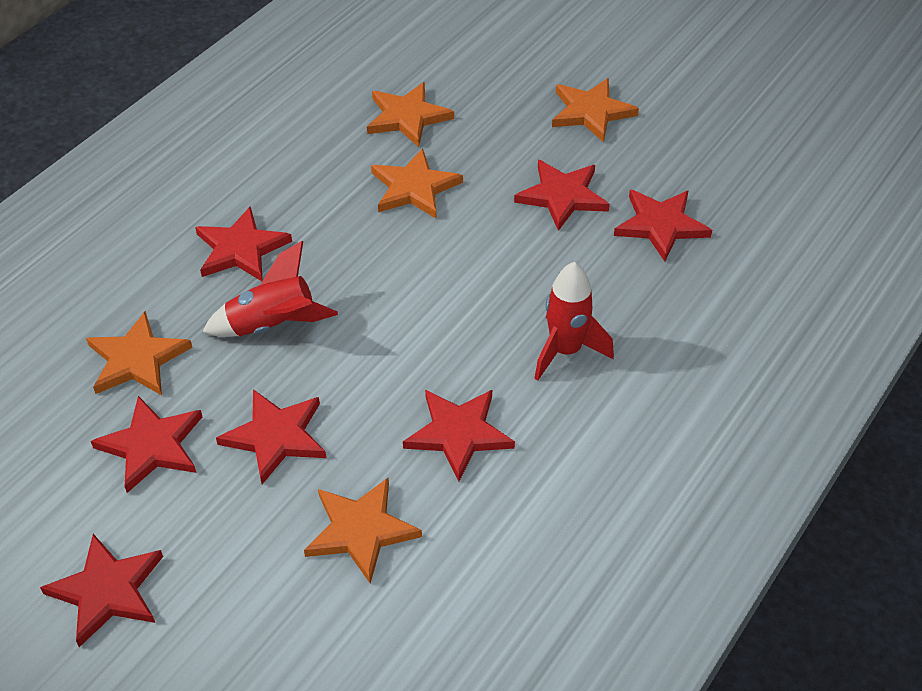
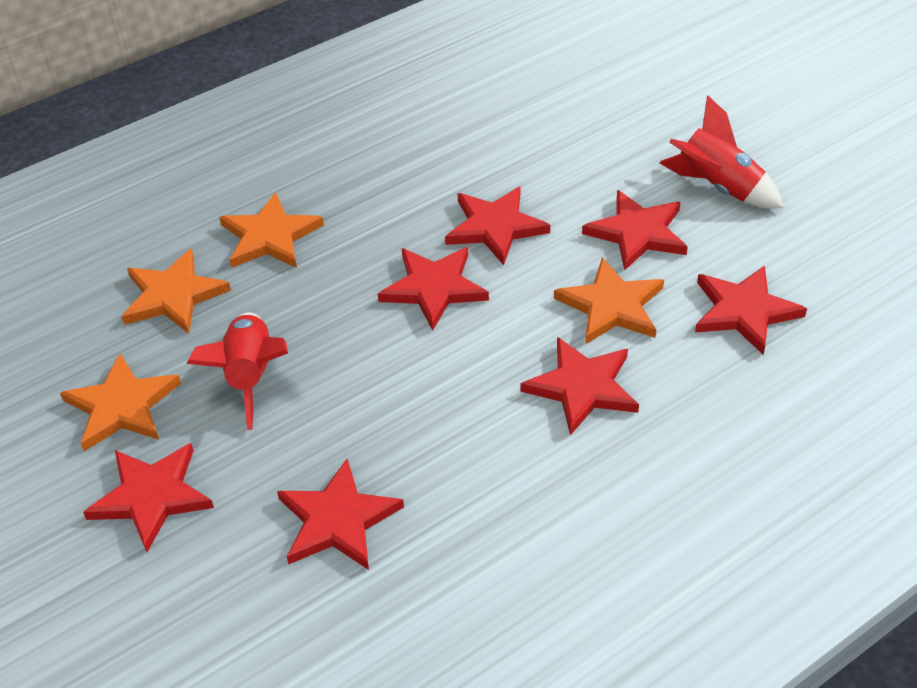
orange star: [86,311,192,395] [304,478,422,584] [367,82,454,147] [371,148,463,218] [552,78,639,142] = 5 -> [60,353,181,451] [121,249,231,334] [219,192,324,268] [554,257,664,345] = 4

